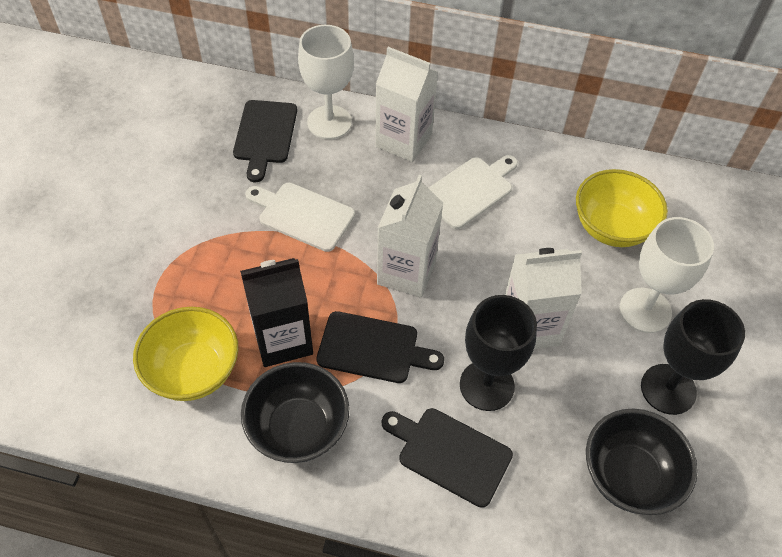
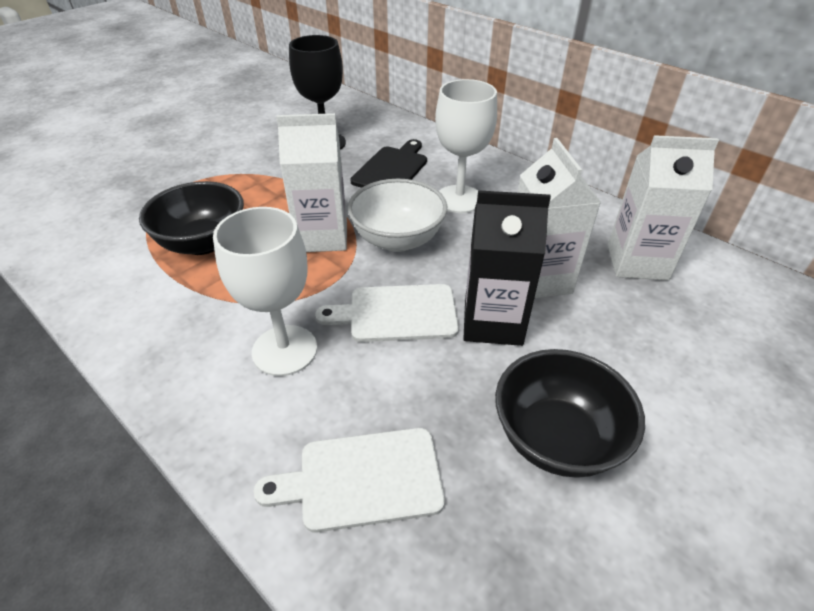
black cutting board: [233,100,297,182] [316,311,444,383] [382,408,513,508] = 3 -> [350,139,427,188] = 1
black goblet: [460,295,537,411] [641,299,745,415] = 2 -> [289,35,346,150] = 1
white bowl: none = 0 -> [348,179,447,252] = 1
yellow bowl: [133,307,238,401] [576,169,668,247] = 2 -> none = 0

